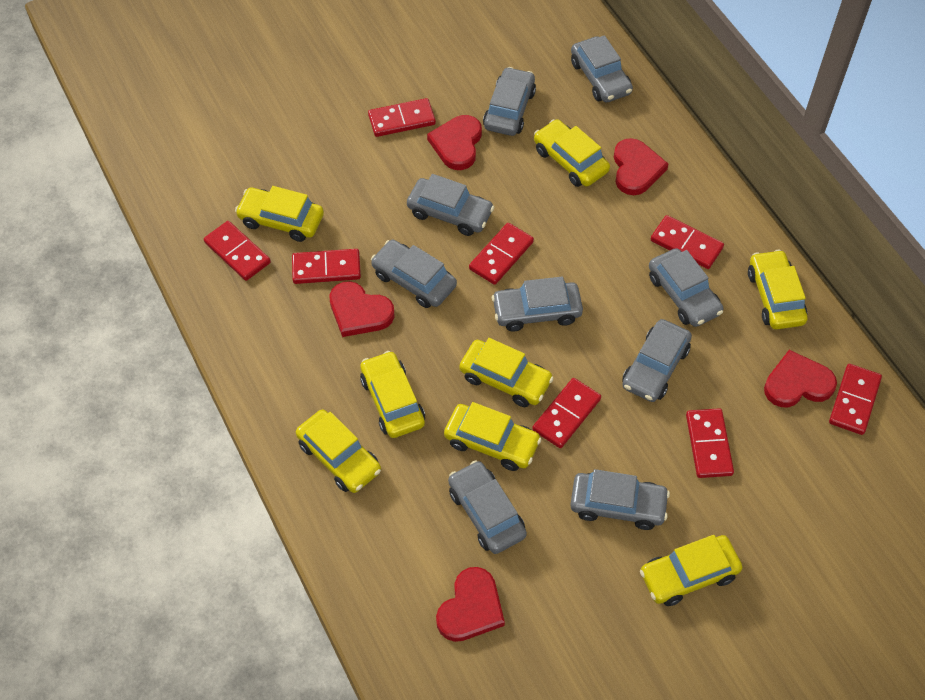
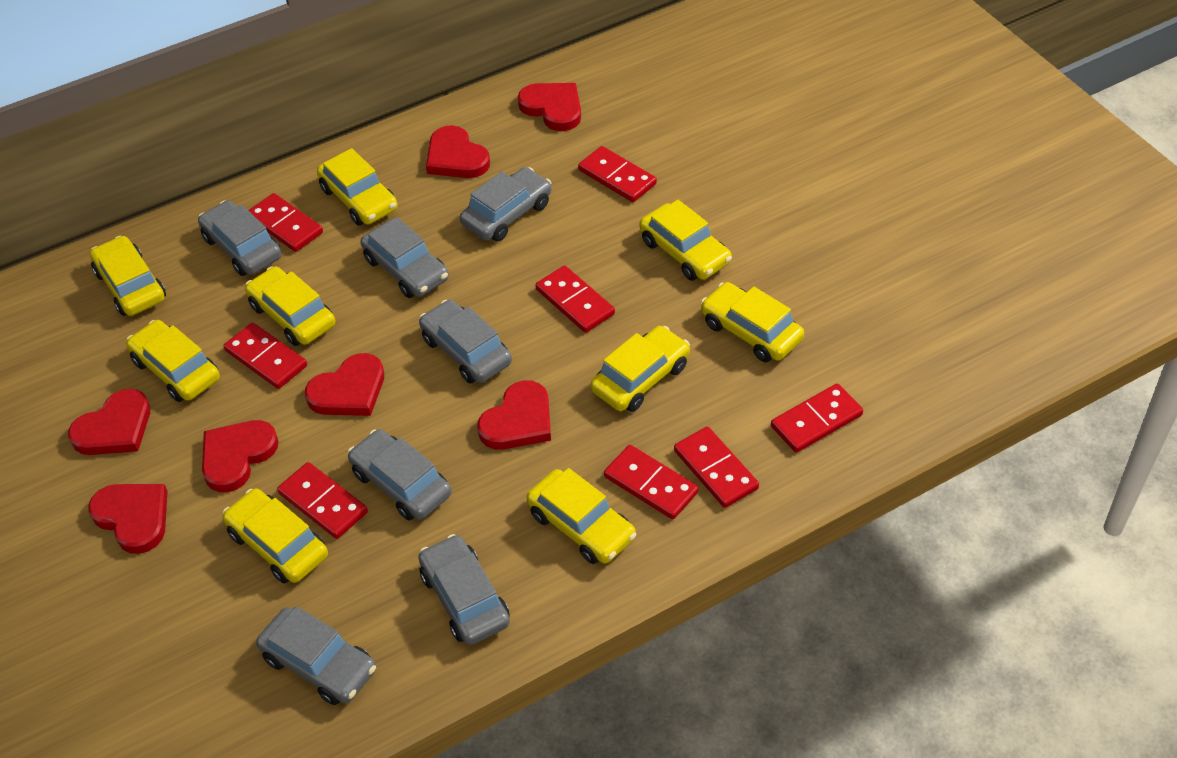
grey car: [371,240,457,308] [407,174,494,236] [448,460,527,554] [483,67,536,136] [492,277,583,332] [570,469,670,530] [571,35,633,102] [622,319,692,402] [649,248,724,327] = 9 -> [198,200,281,276] [256,606,376,705] [348,429,452,521] [360,217,449,298] [418,534,510,645] [419,300,512,384] [460,167,552,242] = 7
red heart: [329,281,395,337] [427,115,482,170] [436,567,505,642] [614,138,668,195] [764,350,837,407] = 5 -> [68,389,150,455] [88,484,168,554] [202,420,279,492] [305,353,384,416] [426,125,490,178] [477,380,551,450] [518,83,581,131] = 7
yellow car: [235,186,324,242] [296,409,381,493] [360,351,425,438] [444,402,541,471] [459,338,554,407] [534,119,610,187] [640,535,742,606] [748,249,807,329] = 8 -> [90,236,166,316] [126,320,220,402] [223,488,328,584] [245,266,335,346] [317,148,398,226] [526,468,636,564] [591,326,690,412] [640,200,732,281] [701,282,804,362] = 9

